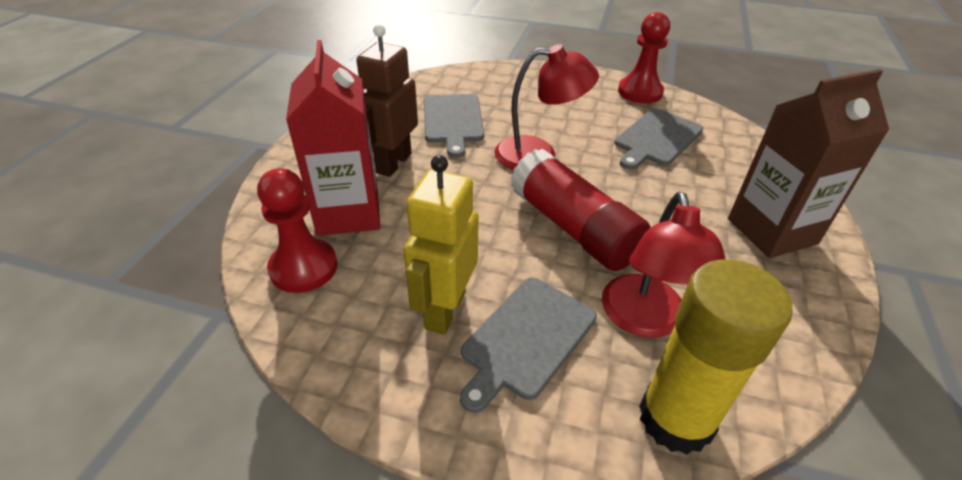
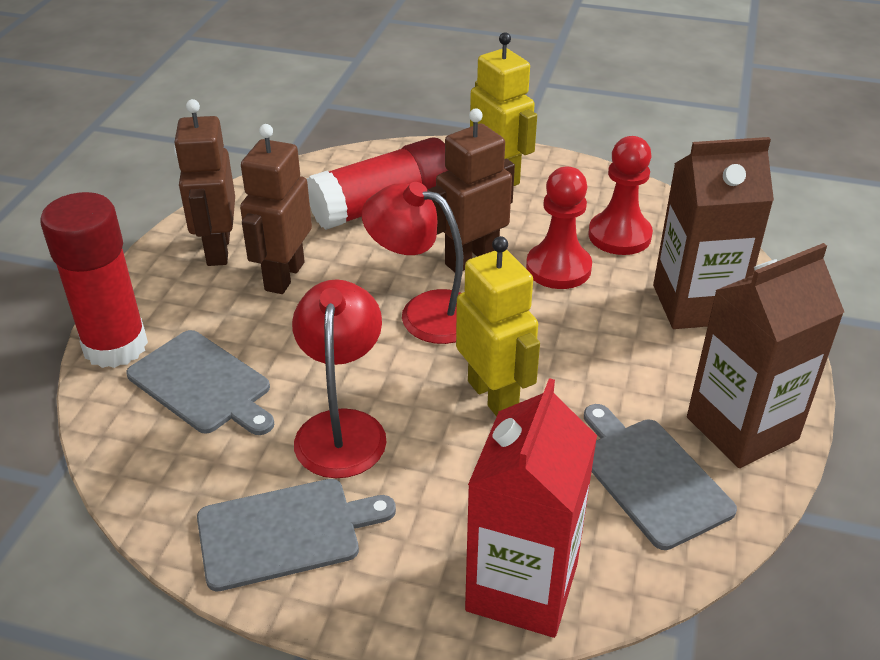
brown carton: [728,69,889,258] = 1 -> [653,137,774,329] [687,243,844,468] = 2
brown robot: [356,24,418,177] = 1 -> [174,99,235,266] [240,124,312,294] [427,109,515,272] = 3
red glue stick: [511,149,651,271] = 1 -> [40,192,148,368] [307,137,448,230] = 2
yellow glue stick: [639,259,793,455] = 1 -> none = 0
yellow robot: [403,155,479,335] = 1 -> [456,236,540,417] [470,32,537,186] = 2

